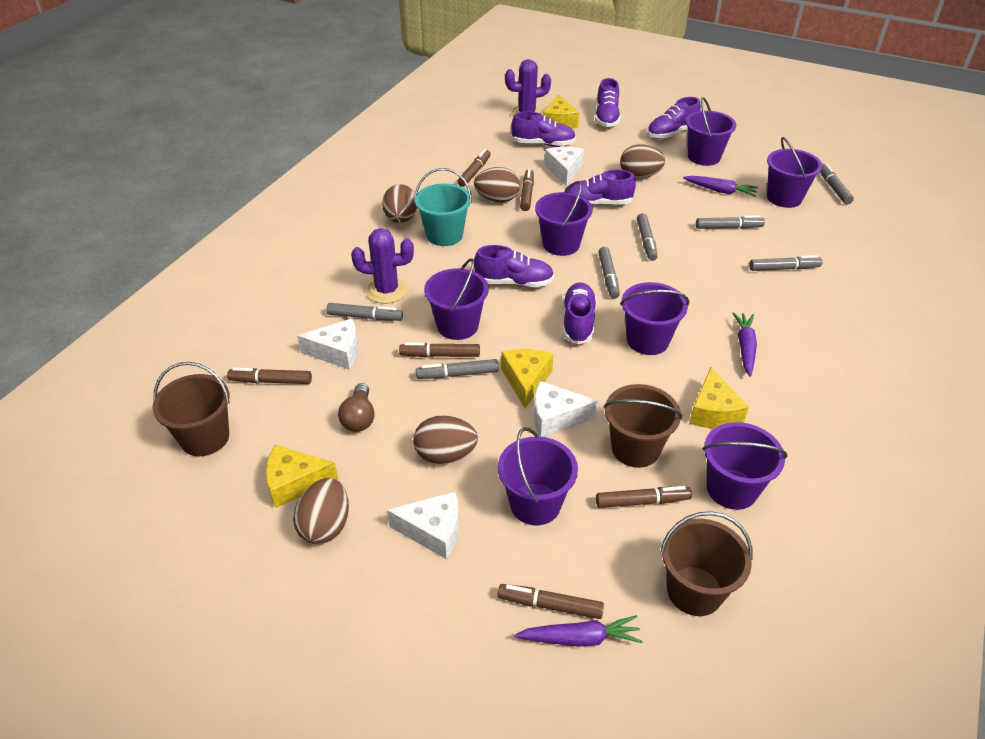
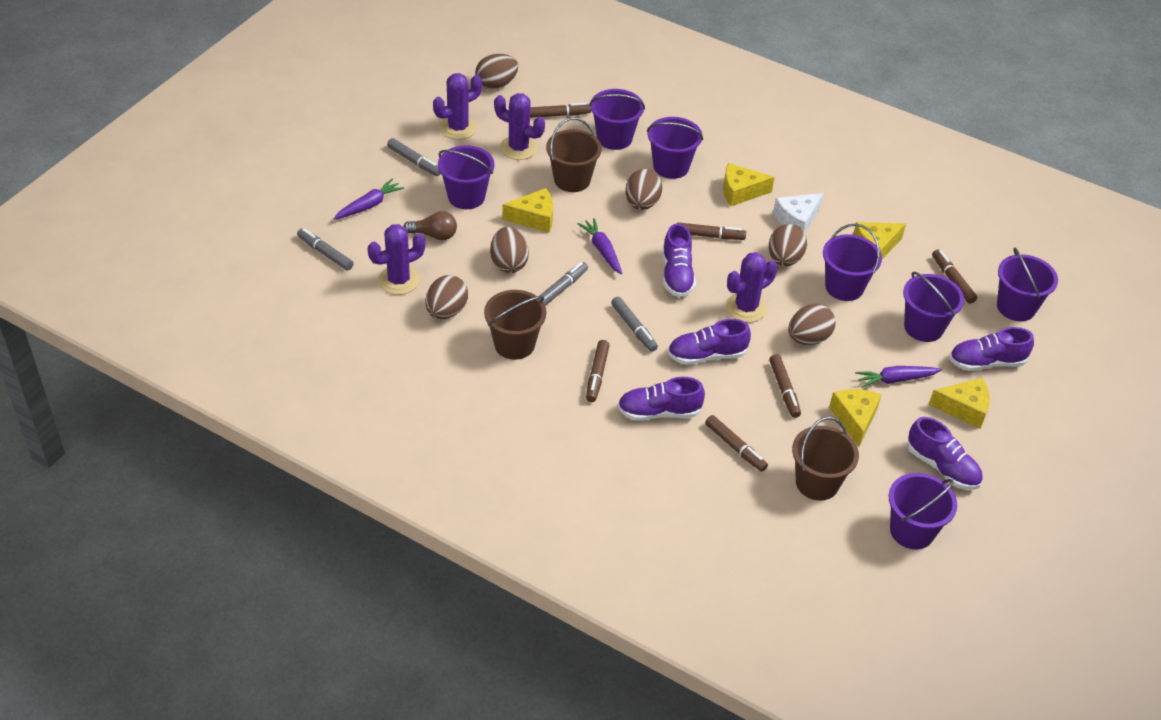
brown egg: [293,478,349,544] [382,184,417,223] [413,415,478,464] [474,167,520,202] [620,144,665,178] = 5 -> [426,275,468,319] [475,54,518,90] [490,227,529,273] [626,169,662,210] [769,224,807,266] [788,304,835,345] = 6
grey marker: [326,303,403,321] [416,359,498,379] [598,247,620,299] [637,213,658,261] [696,215,765,229] [749,255,822,271] [820,163,854,205] = 7 -> [297,228,354,270] [387,138,441,176] [540,262,588,306] [611,297,658,352] = 4
purple cactus: [351,228,414,304] [505,59,551,117] = 2 -> [367,224,426,295] [433,73,482,140] [494,93,545,160] [726,252,777,322] = 4
purple shoe: [474,245,554,287] [511,111,576,147] [563,282,597,344] [564,169,636,205] [595,78,621,127] [647,97,701,139] = 6 -> [618,377,705,421] [662,223,696,297] [668,319,751,365] [907,417,983,490] [949,327,1034,371] = 5
turquoise bucket: [415,168,472,246] = 1 -> none = 0
white cheese: [297,319,358,370] [387,491,459,559] [534,381,598,437] [545,147,584,186] = 4 -> [773,193,824,233] = 1
yellow cheese: [266,445,338,508] [501,349,553,408] [543,95,579,129] [689,367,749,428] = 4 -> [502,188,553,233] [723,163,775,206] [829,389,882,446] [853,222,906,259] [929,378,990,429] = 5

